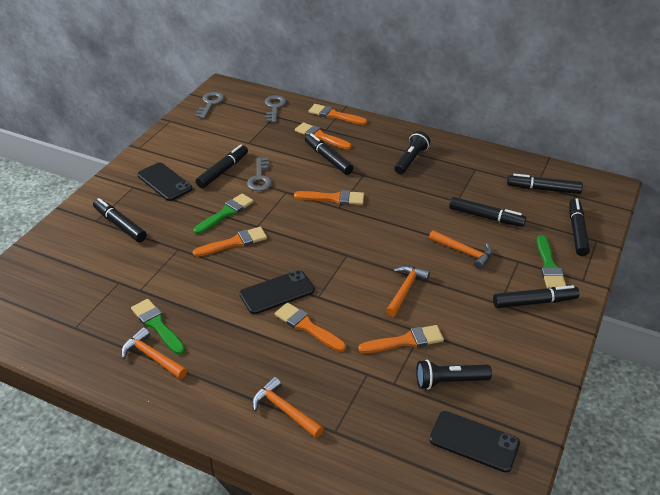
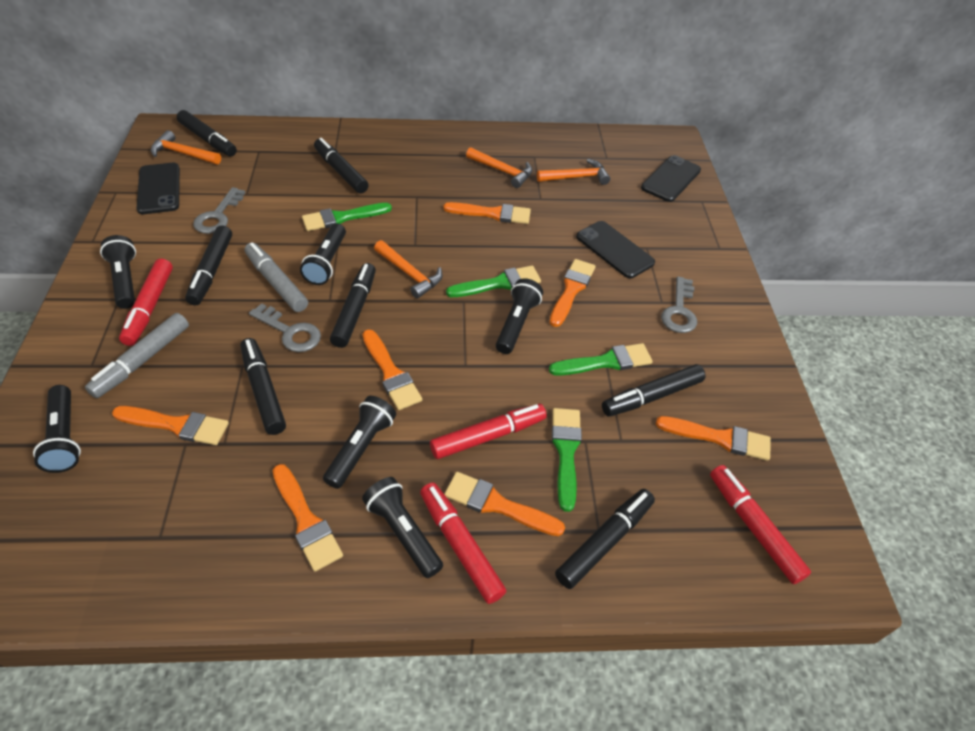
black flashlight: [395,131,430,174] [416,360,492,390] = 2 -> [33,385,81,473] [100,235,136,309] [300,223,346,285] [323,396,396,489] [362,477,443,578] [496,278,543,354] = 6
green brush: [131,299,185,355] [193,194,254,234] [537,235,566,289] = 3 -> [302,203,392,231] [446,266,541,297] [549,343,653,376] [552,408,582,512] = 4
grey marker: none = 0 -> [85,313,189,398] [244,242,308,312] = 2
orange brush: [193,227,267,257] [275,302,346,352] [294,190,364,205] [295,122,352,150] [309,104,368,125] [358,325,444,353] = 6 -> [112,406,229,445] [273,464,343,572] [363,329,422,410] [443,202,531,224] [444,472,565,536] [550,259,596,327] [656,416,771,461] = 7
red marker: none = 0 -> [119,259,173,346] [420,483,506,604] [430,404,547,459] [710,465,811,584] = 4

